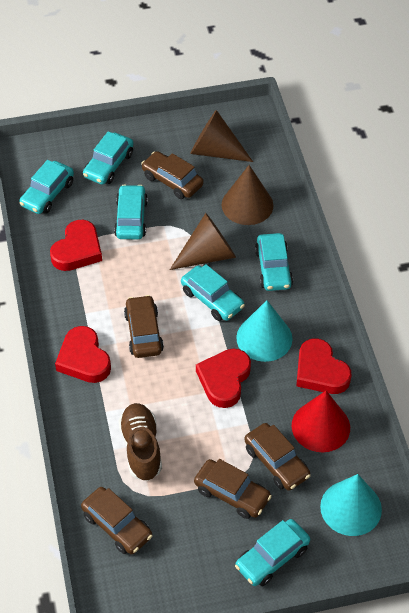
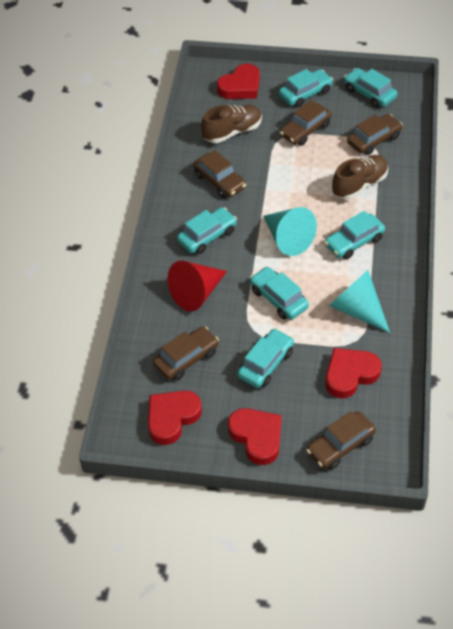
brown cone: [170,213,236,270] [190,110,253,162] [222,165,273,225] = 3 -> none = 0
brown shoe: [118,403,162,481] = 1 -> [201,105,262,143] [332,155,388,200] = 2

